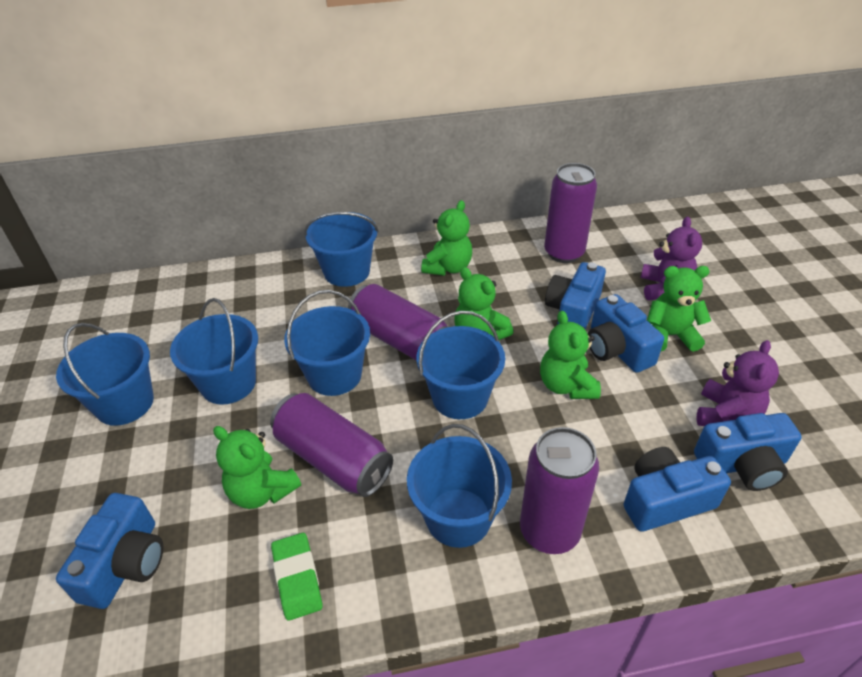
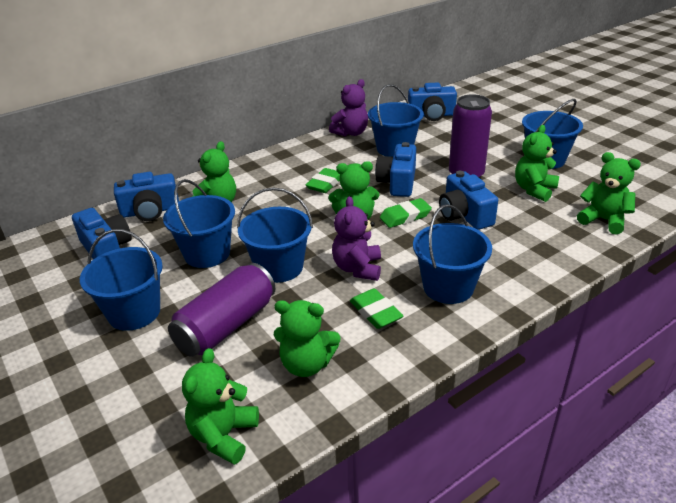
green eraser: [271,533,323,621] = 1 -> [305,168,340,193] [350,288,403,329] [380,198,432,228] = 3
green teddy bear: [213,426,301,509] [421,200,472,276] [455,267,513,340] [540,311,601,399] [647,266,711,352] = 5 -> [182,348,259,465] [192,141,236,202] [274,300,341,377] [328,161,379,220] [515,125,559,202] [577,152,641,235] = 6
purple can: [270,393,393,497] [348,284,448,361] [520,427,599,554] [544,163,597,263] = 4 -> [168,263,276,357] [449,94,492,178] = 2

